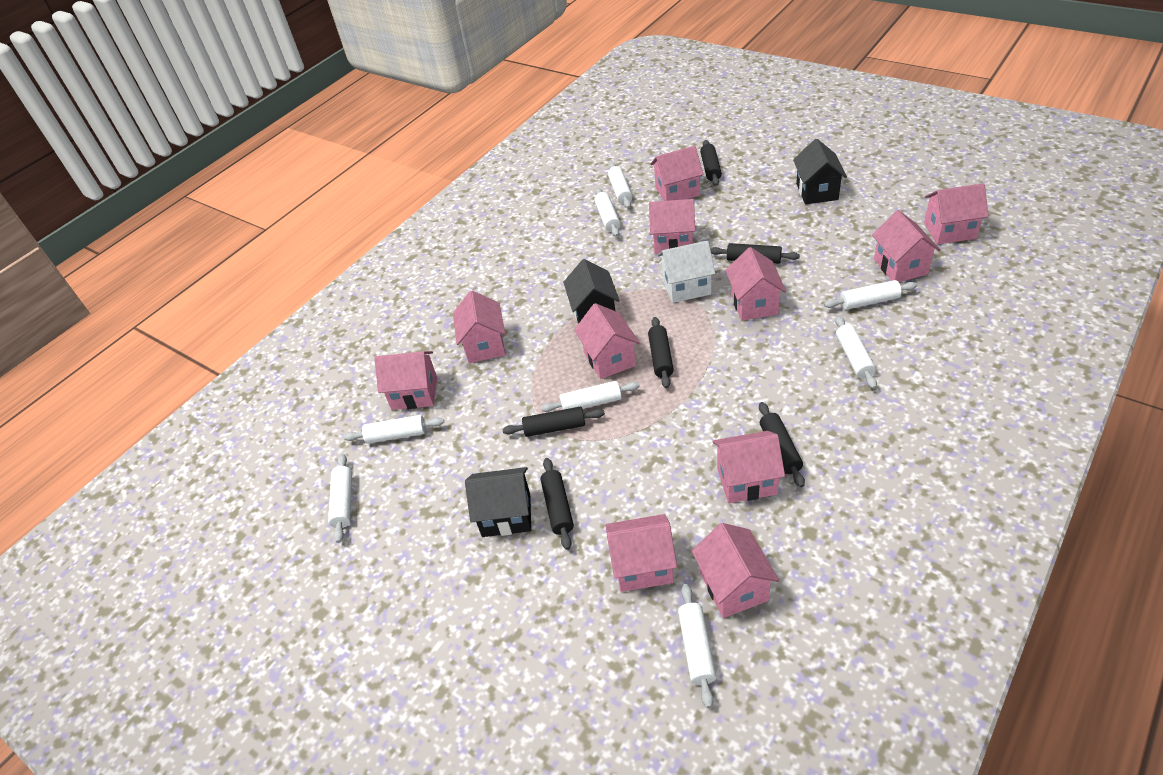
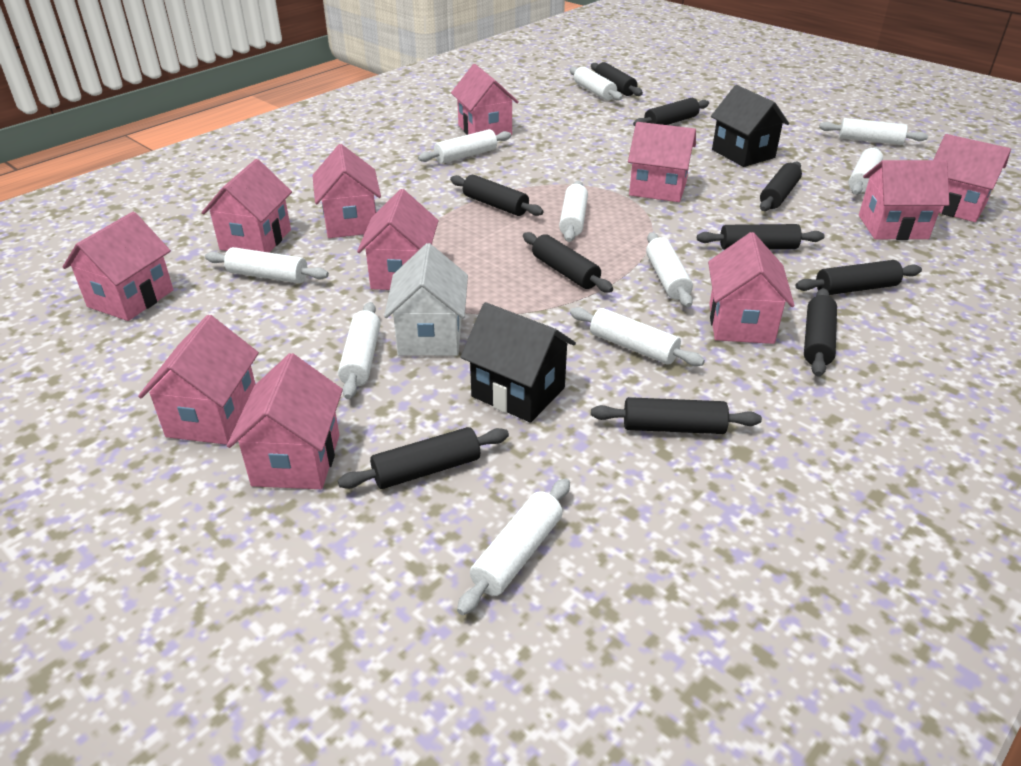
black house: [465,467,531,537] [563,259,620,324] [793,139,847,204] = 3 -> [460,302,576,423] [711,85,789,167] = 2
black rolling pin: [503,407,605,437] [541,458,574,550] [648,317,674,388] [700,140,722,186] [710,243,800,264] [759,402,805,487] = 6 -> [338,427,509,489] [450,175,544,216] [523,232,613,293] [591,62,643,96] [591,397,762,434] [633,98,709,126] [697,224,824,250] [760,161,802,211] [796,260,922,295] [804,288,837,377] = 10
white rolling pin: [328,454,352,543] [344,415,444,444] [541,381,640,412] [594,188,620,237] [608,163,632,208] [678,584,716,708] [824,280,917,310] [835,316,877,389] = 8 -> [205,247,329,284] [338,302,380,399] [418,129,511,164] [457,478,570,615] [559,181,588,242] [569,66,623,101] [570,307,705,366] [646,232,693,308] [819,118,928,145] [848,147,883,195] = 10

